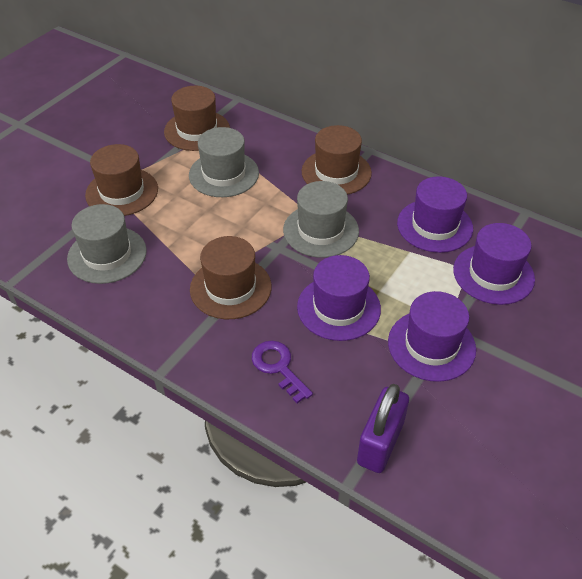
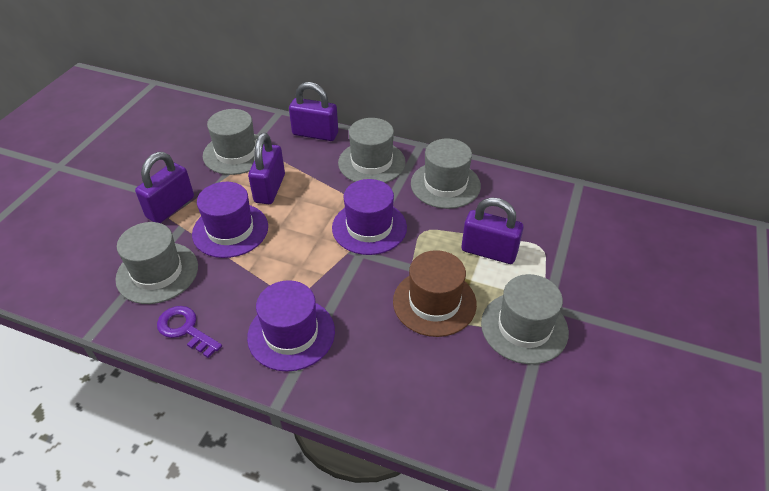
brown hat: [85,144,158,216] [164,86,230,151] [190,236,271,319] [302,125,372,194] = 4 -> [393,250,477,337] = 1
grey hat: [67,204,147,284] [189,127,259,197] [283,181,359,258] = 3 -> [115,222,198,304] [203,109,259,175] [338,118,406,183] [411,138,481,209] [481,274,569,364] = 5
purple hat: [297,255,381,341] [388,291,476,382] [397,176,473,253] [453,223,535,305] = 4 -> [192,182,268,258] [247,280,335,371] [332,179,407,255] = 3
purple padlock: [357,384,409,473] = 1 -> [135,152,194,223] [248,133,285,204] [289,82,338,141] [462,197,524,264] = 4

